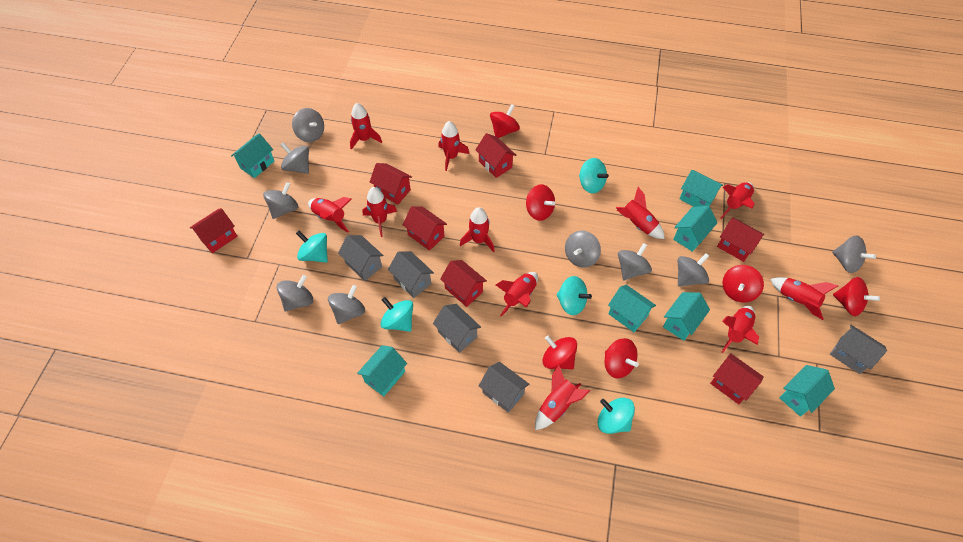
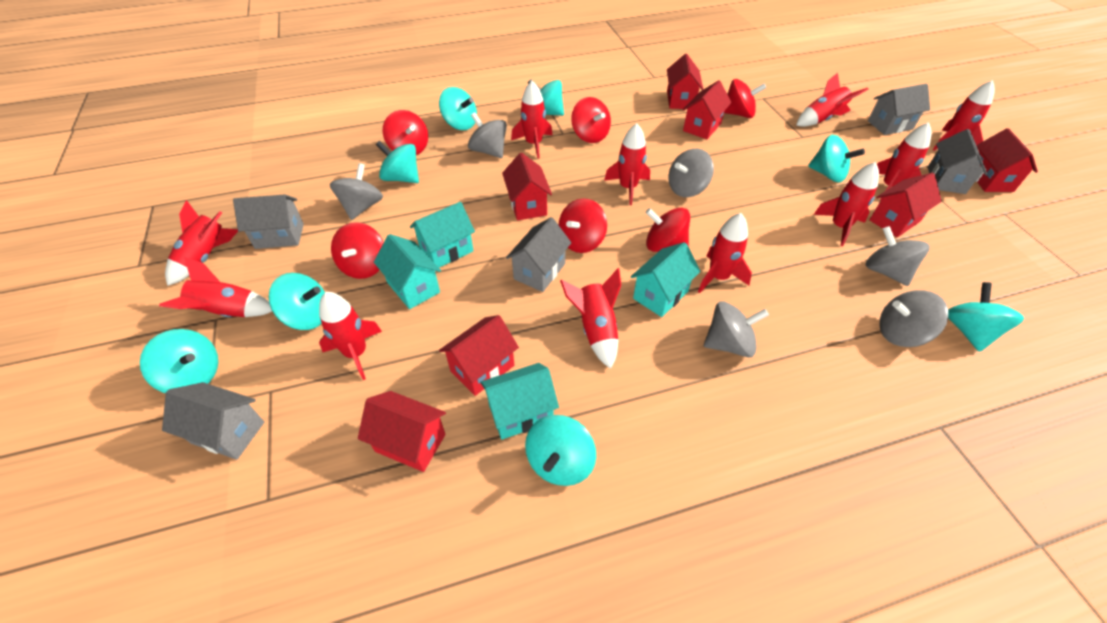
grey spinning top: [263,182,298,219] [277,275,313,312] [281,142,309,174] [292,108,324,142] [328,285,365,324] [565,231,601,268] [618,243,652,280] [678,253,709,287] [832,235,876,273] = 9 -> [330,163,383,220] [468,112,507,158] [669,149,714,197] [704,301,769,357] [865,226,930,286] [879,291,948,347] = 6
turquoise house: [231,133,274,178] [357,345,407,396] [608,285,656,332] [663,292,710,341] [673,206,718,252] [679,170,723,207] [779,365,835,417] = 7 -> [374,234,441,309] [410,202,475,267] [480,363,559,440] [631,242,701,317] = 4
turquoise spinning top: [296,231,328,262] [380,297,413,332] [556,276,592,315] [579,158,609,193] [598,398,635,434] = 5 -> [140,329,218,393] [269,273,325,330] [376,141,419,183] [439,87,477,130] [525,415,596,486] [528,79,564,116] [808,135,865,182] [948,282,1024,352] = 8

